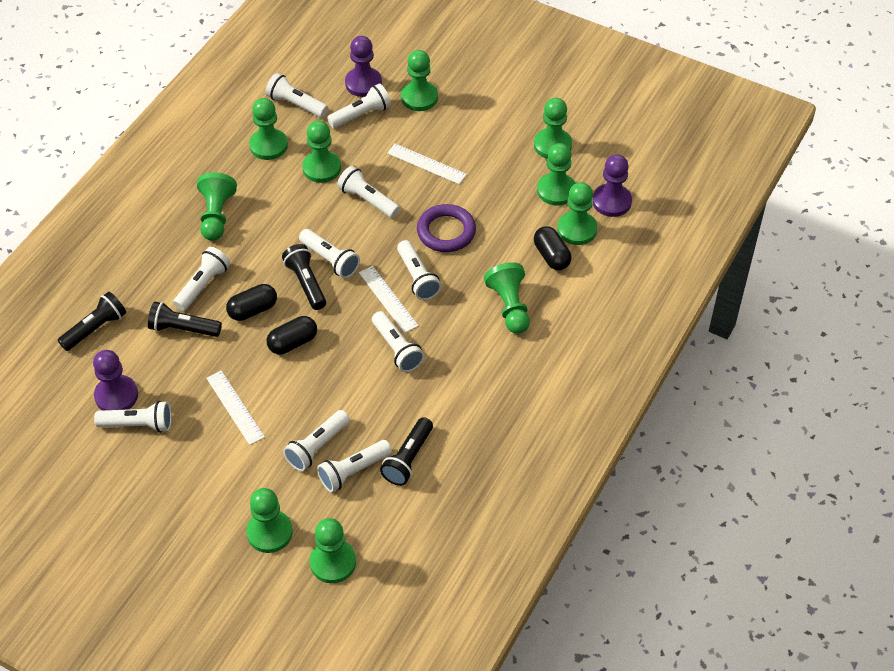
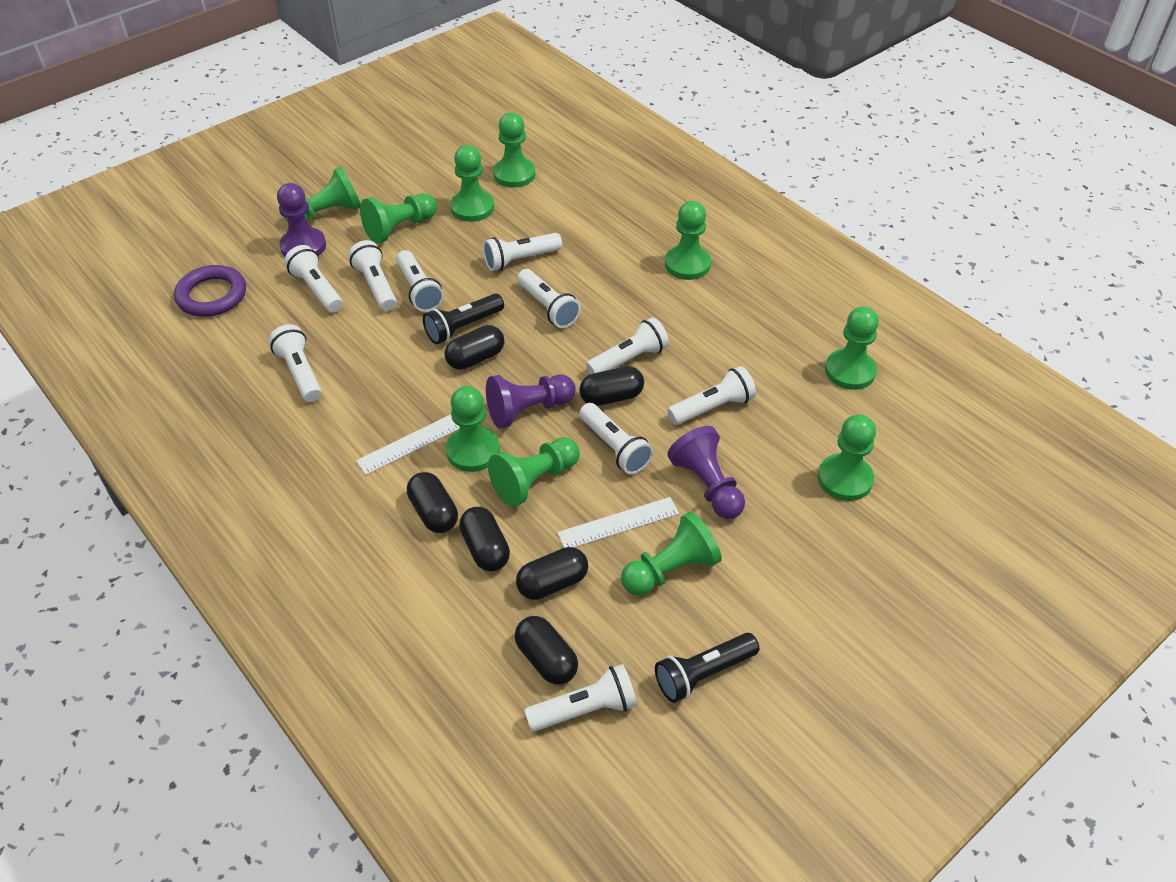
black capsule: [226,284,277,321] [267,316,317,354] [534,226,571,270] = 3 -> [407,472,458,533] [445,325,504,370] [459,507,510,571] [515,616,578,685] [516,547,588,600] [579,366,644,406] = 6
black flashlight: [58,292,126,351] [148,301,222,337] [282,244,326,310] [380,417,433,486] = 4 -> [423,294,504,344] [655,633,759,703] = 2
white ruler: [206,371,265,445] [359,266,419,333] [387,144,467,184] = 3 -> [356,414,460,475] [557,497,679,548] = 2

